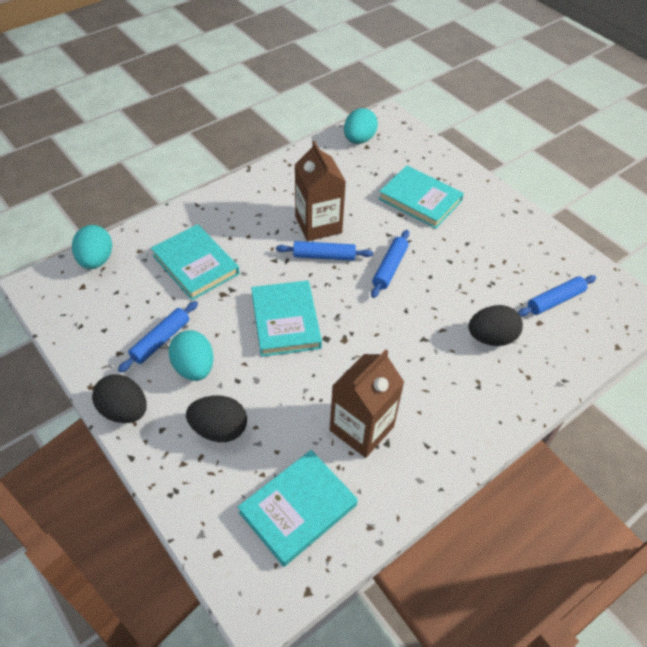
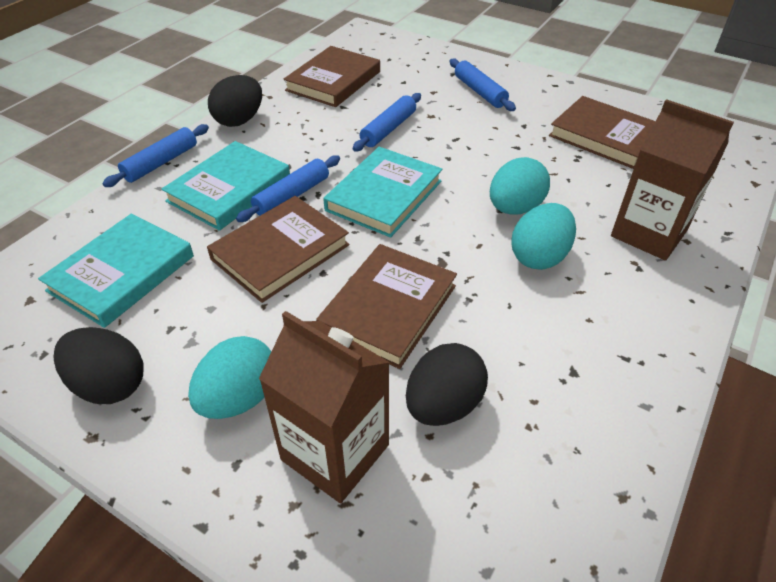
brown book: none = 0 -> [207,196,349,303] [283,46,380,107] [316,244,457,369] [549,96,655,169] = 4
turquoise book: [151,224,239,300] [238,450,358,567] [251,280,322,357] [378,165,464,229] = 4 -> [38,213,194,328] [161,141,290,231] [323,147,442,238] = 3

